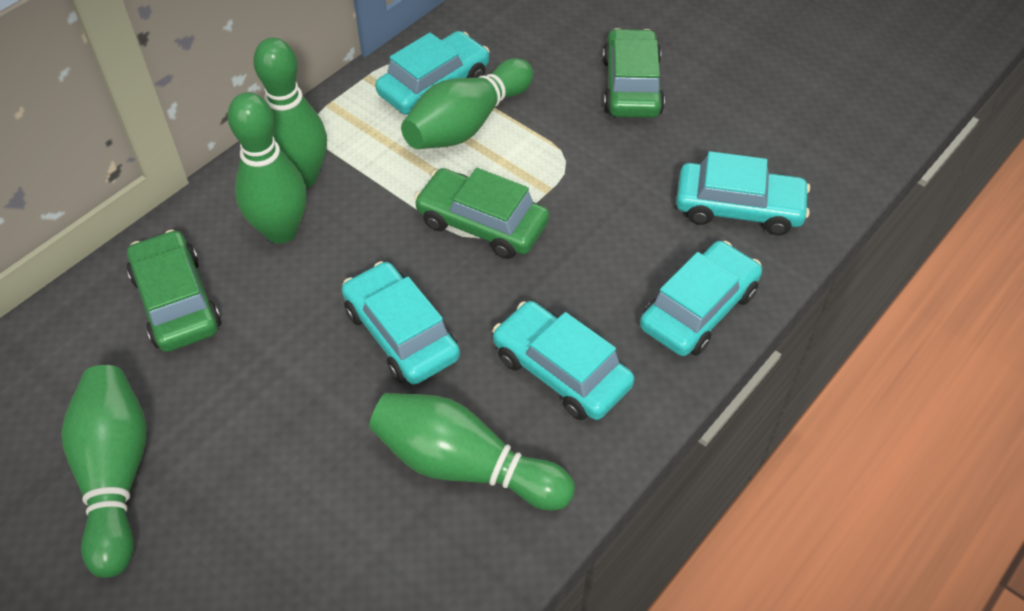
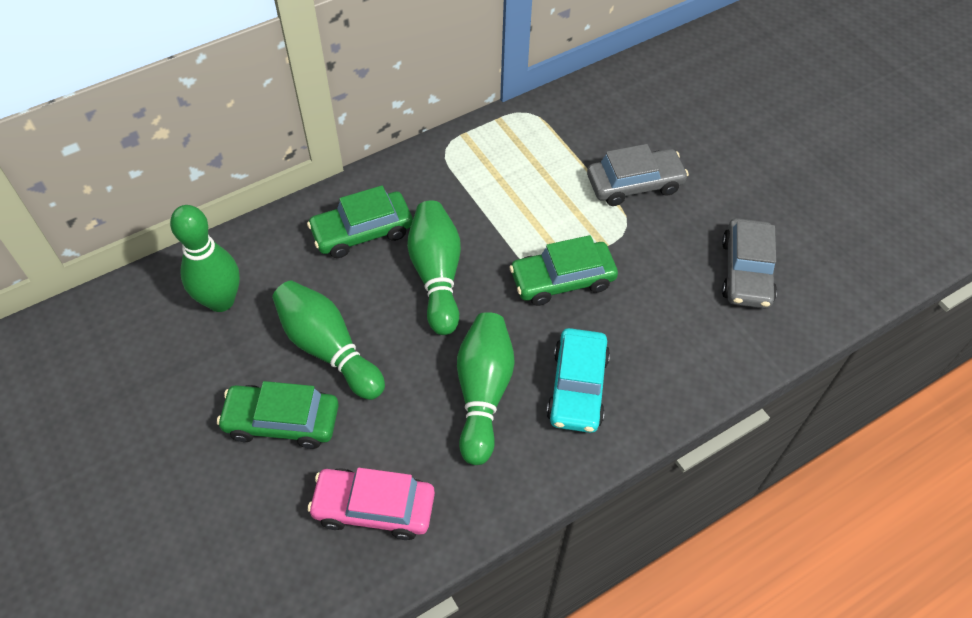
green bowling pin: [61,365,147,578] [227,92,307,244] [253,38,327,188] [369,393,575,511] [401,58,533,149] = 5 -> [170,205,240,312] [272,280,385,400] [407,200,461,335] [457,312,515,465] = 4
grey car: none = 0 -> [587,144,689,206] [722,218,777,309] = 2
pink car: none = 0 -> [308,468,435,540] = 1
turquoise car: [342,261,460,385] [375,31,490,115] [492,301,634,420] [640,241,762,356] [676,151,810,235] = 5 -> [547,328,610,433] = 1

